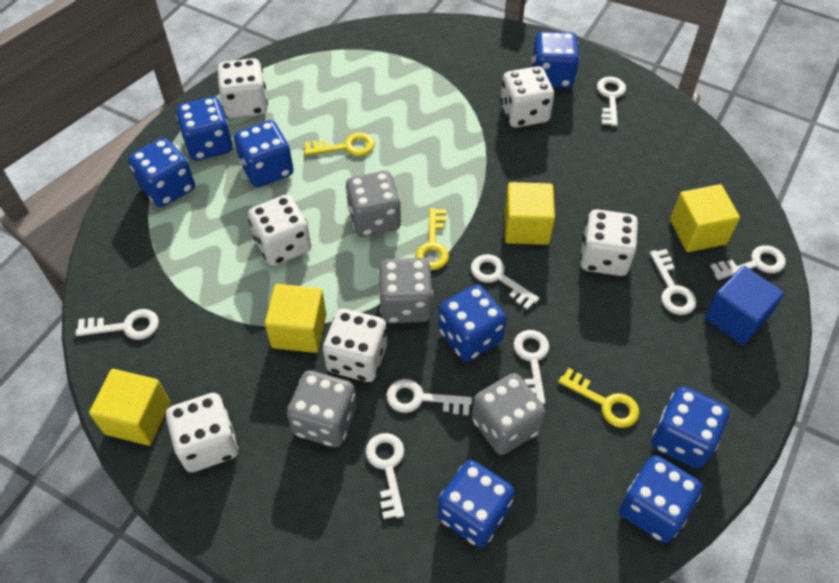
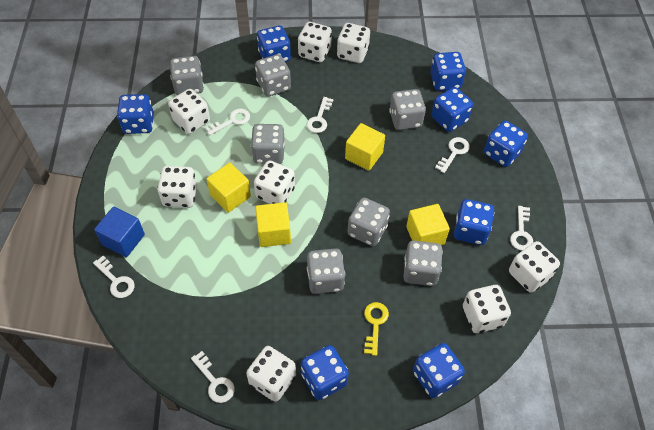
grey dice: [287,370,357,447] [345,171,401,237] [378,258,433,323] [472,373,546,455] = 4 -> [170,56,204,95] [251,124,285,164] [255,54,291,97] [307,248,345,294] [348,198,390,246] [389,89,426,130] [403,240,443,286] = 7
white dice: [166,393,238,472] [217,58,268,118] [248,195,311,266] [323,309,387,382] [500,66,554,128] [580,209,638,276] = 6 -> [157,166,197,208] [168,89,210,134] [246,346,296,402] [254,161,295,204] [298,22,332,62] [337,23,370,63] [463,285,511,333] [509,241,560,293] = 8
white key: [76,309,159,340] [366,433,404,519] [386,379,472,415] [471,254,539,310] [513,330,549,404] [597,77,626,126] [650,249,697,315] [710,245,786,280] = 8 -> [93,256,135,298] [191,351,234,403] [205,108,250,135] [307,97,333,133] [435,137,470,173] [510,206,533,251] = 6
yellow key: [304,132,374,156] [416,208,449,270] [558,368,640,428] = 3 -> [364,302,389,356] = 1

